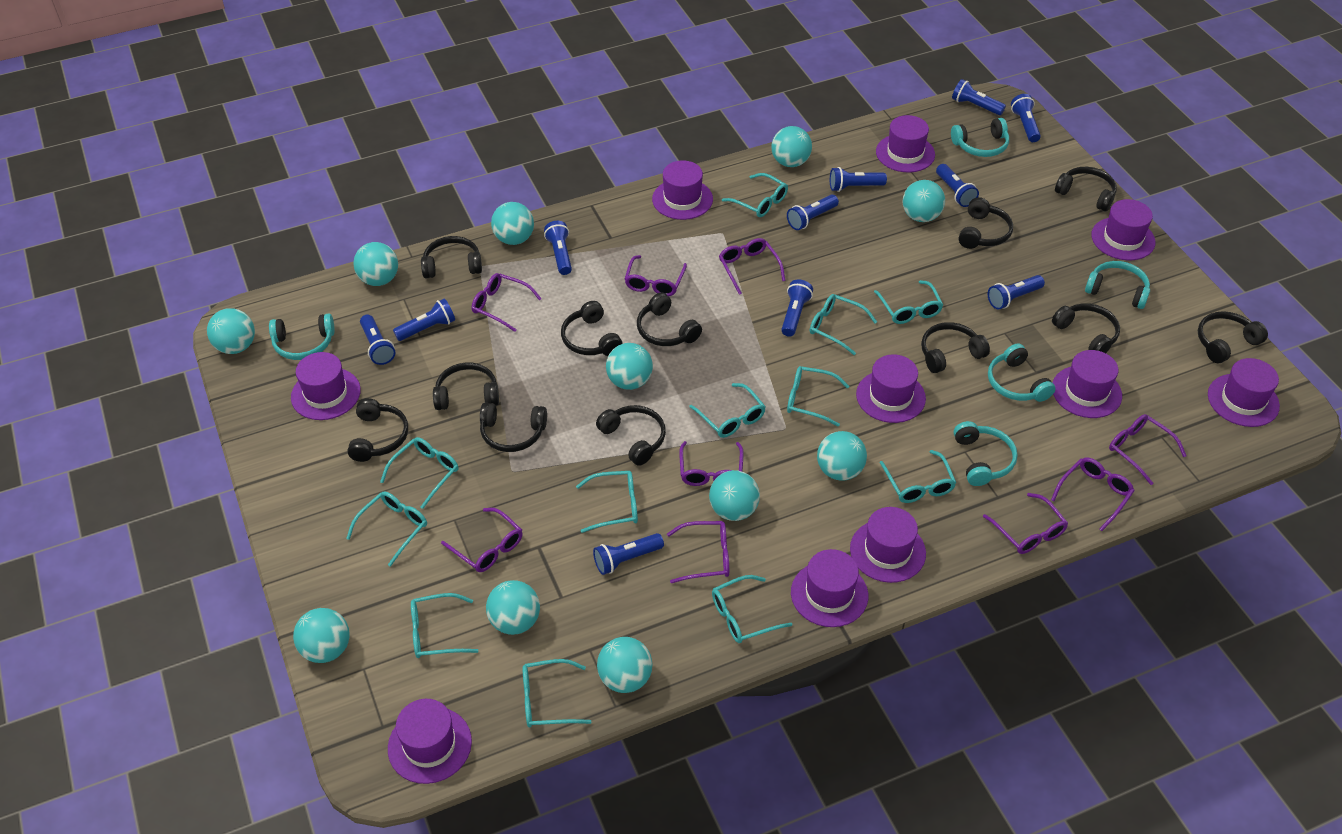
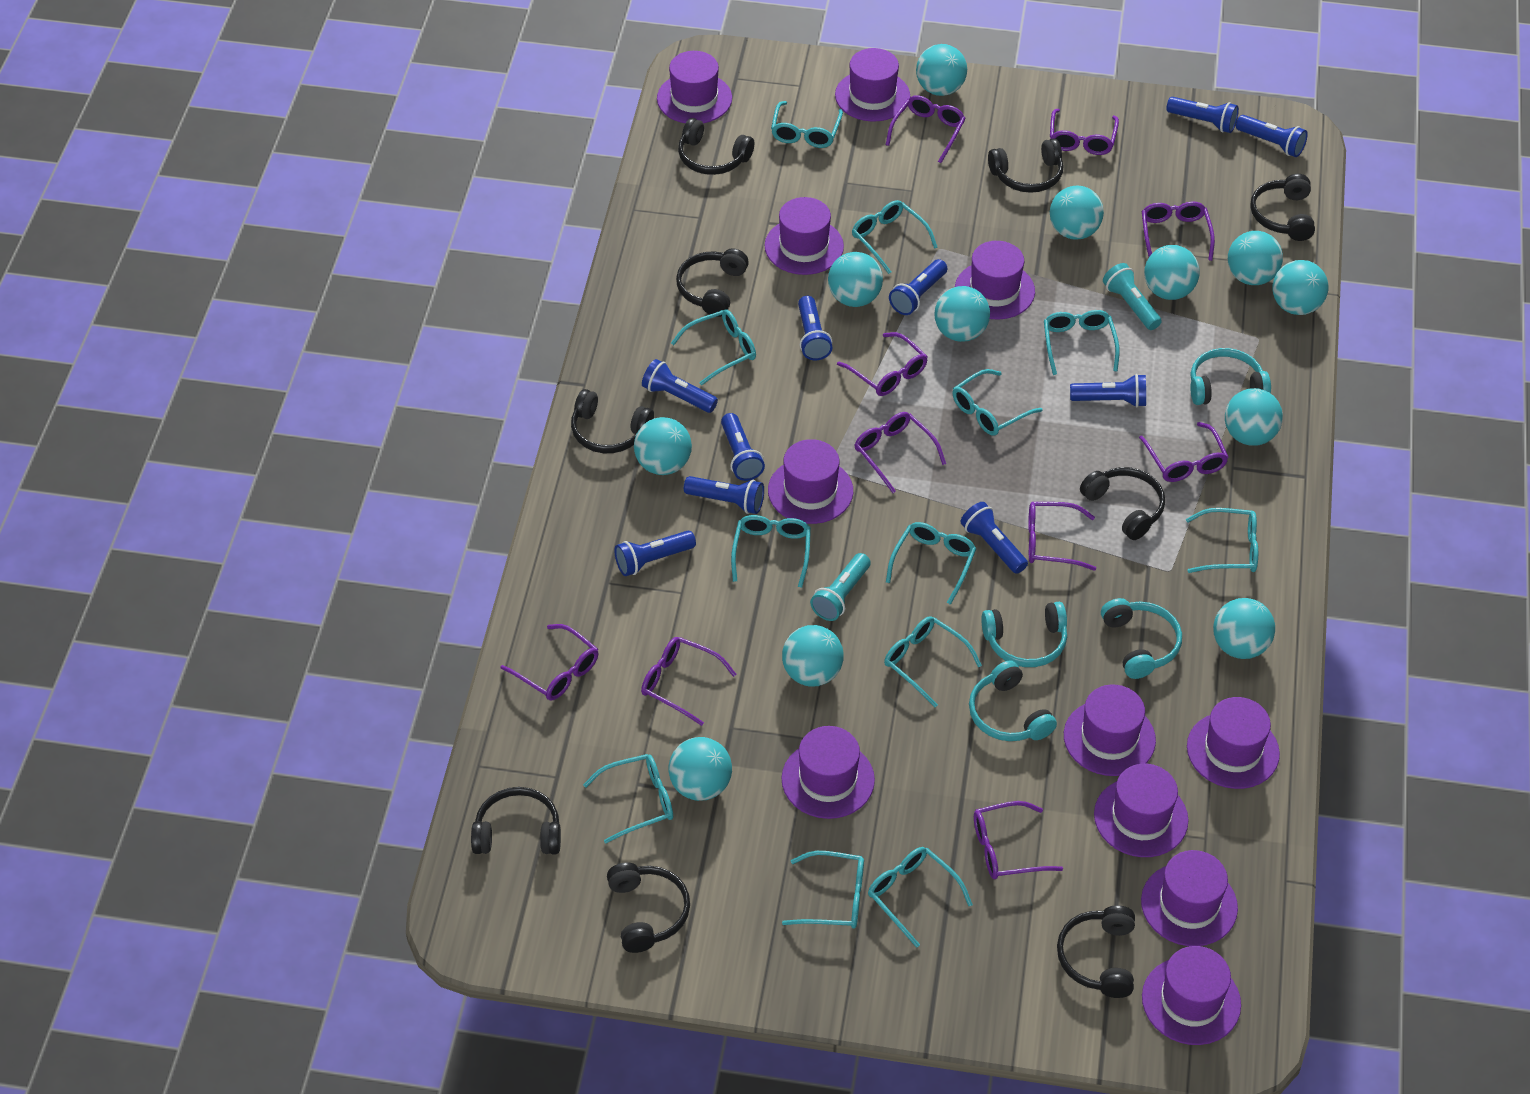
black headphones: [347,398,408,462] [421,236,482,279] [433,362,499,410] [480,402,547,452] [561,301,623,356] [596,405,666,466] [637,292,702,346] [921,322,990,373] [959,197,1013,249] [1052,303,1120,353] [1055,167,1117,212] [1198,311,1268,363] = 12 -> [471,787,561,855] [571,389,654,453] [607,862,690,953] [676,249,749,317] [678,118,754,175] [988,138,1063,193] [1057,905,1135,998] [1080,467,1165,540] [1250,174,1315,241] = 9
blue flashlight: [360,315,395,365] [393,298,455,341] [544,221,572,275] [593,533,664,575] [781,279,813,337] [787,195,839,230] [830,167,887,192] [936,164,979,207] [952,79,1006,115] [988,275,1045,310] [1011,94,1041,142] = 11 -> [614,531,696,576] [642,359,718,413] [684,476,764,514] [721,413,765,481] [798,296,832,360] [889,259,947,315] [960,502,1028,574] [1070,374,1146,407] [1166,97,1239,133] [1236,115,1308,157] = 10
purple glasses: [441,508,523,572] [472,273,542,332] [625,255,687,296] [667,521,729,583] [680,441,743,486] [719,238,785,295] [983,493,1068,554] [1051,458,1135,531] [1109,414,1186,485] = 9 -> [501,624,598,701] [641,637,737,726] [837,332,928,396] [855,412,946,493] [886,95,966,163] [974,801,1063,879] [1028,502,1096,571] [1050,109,1119,155] [1139,422,1229,482] [1142,201,1215,261] = 10
purple hat: [291,352,361,420] [388,699,472,784] [652,160,713,220] [791,549,868,627] [850,507,926,583] [856,354,926,423] [876,115,935,172] [1053,350,1122,418] [1091,199,1155,260] [1208,358,1280,427] = 10 -> [657,51,732,123] [765,197,844,275] [768,439,853,524] [781,726,875,819] [835,48,910,122] [955,241,1035,319] [1064,684,1156,776] [1094,764,1189,857] [1141,850,1238,946] [1142,946,1241,1045] [1187,697,1280,789] = 11
turquoise ball: [207,308,255,354] [293,608,350,663] [353,242,398,286] [486,580,540,635] [491,202,534,245] [597,637,653,693] [606,343,653,390] [709,470,760,521] [771,126,812,167] [817,431,867,481] [902,180,945,222] = 11 -> [634,417,692,475] [669,737,732,801] [782,625,843,686] [828,252,883,307] [916,44,967,96] [935,286,990,342] [1050,186,1104,240] [1144,245,1200,300] [1213,598,1275,659] [1225,388,1283,446] [1228,231,1283,285] [1272,260,1328,315] = 12
turquoise flashlight: none = 0 -> [810,553,871,621] [1103,263,1162,330] = 2
turquoise headphones: [269,314,335,360] [951,118,1009,157] [954,421,1018,486] [988,343,1056,402] [1085,261,1150,309] = 5 -> [969,660,1057,741] [981,602,1067,667] [1101,598,1182,679] [1190,348,1271,405] = 4

